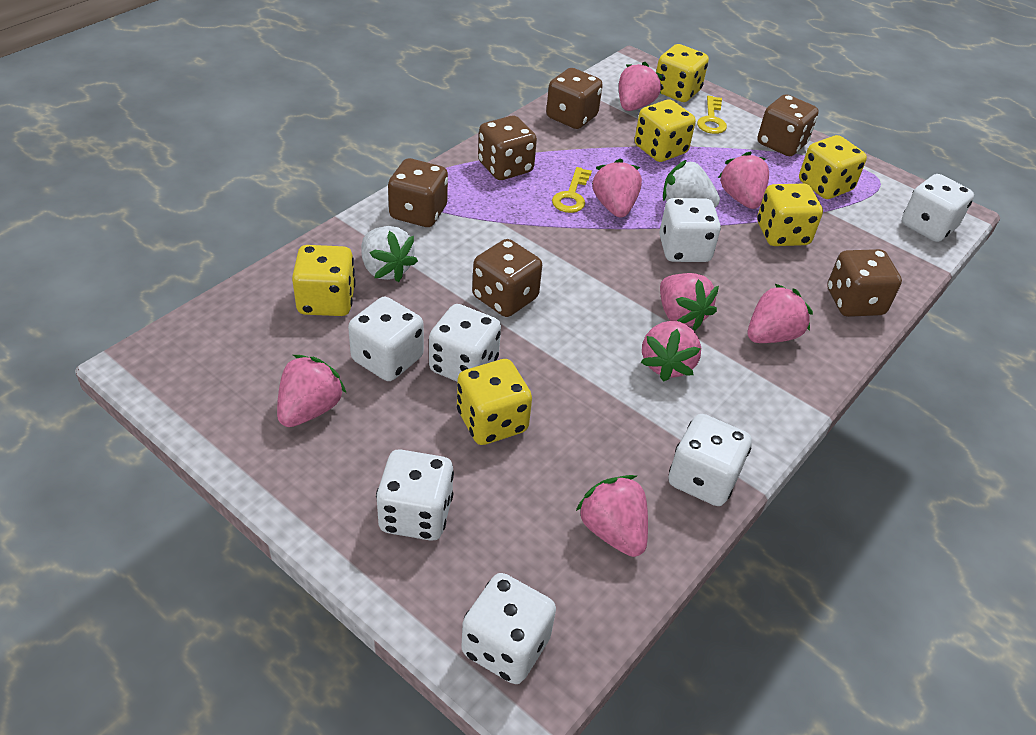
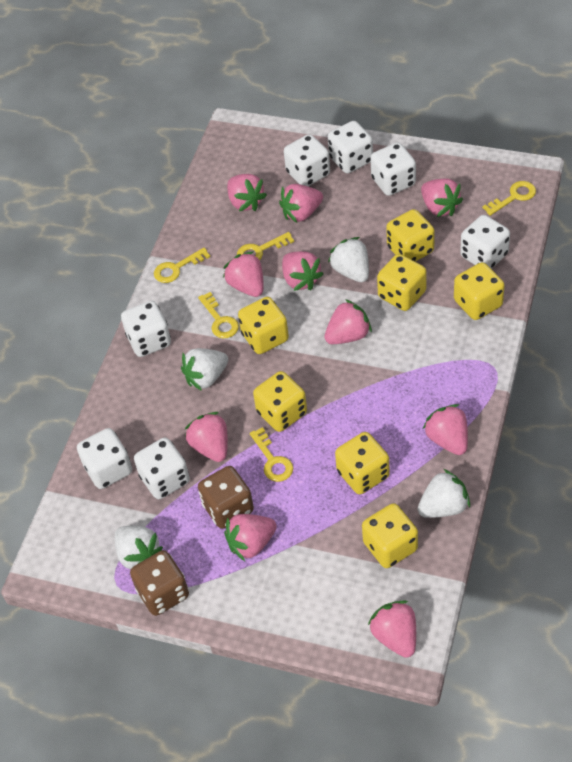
brown dice: [388,158,448,227] [472,239,542,317] [478,116,537,180] [546,68,603,129] [757,94,819,156] [827,249,902,317] = 6 -> [130,550,189,616] [198,466,254,529] = 2
pink strawberry: [277,355,346,427] [576,475,648,557] [592,159,642,218] [619,62,662,111] [640,321,701,382] [660,273,719,330] [718,152,769,209] [748,283,813,343] = 8 -> [185,412,228,462] [223,252,264,297] [224,514,277,561] [227,174,267,211] [279,184,323,223] [282,251,323,291] [324,299,372,344] [368,600,416,658] [421,178,463,217] [423,404,468,455] = 10
white strawberry: [361,226,418,282] [663,160,720,208] = 2 -> [114,526,163,569] [181,348,228,391] [328,237,369,282] [418,469,470,518] = 4
yellow dice: [292,245,356,316] [457,359,532,445] [635,100,696,162] [656,44,709,102] [757,183,823,246] [799,135,867,199] = 6 -> [238,297,289,354] [253,371,307,432] [335,432,390,494] [362,503,418,568] [377,254,427,311] [386,209,435,262] [454,262,505,320] = 7
yellow key: [552,167,592,213] [697,96,727,134] = 2 -> [154,248,210,283] [198,292,239,338] [237,232,294,260] [250,427,293,482] [482,181,536,216] = 5

